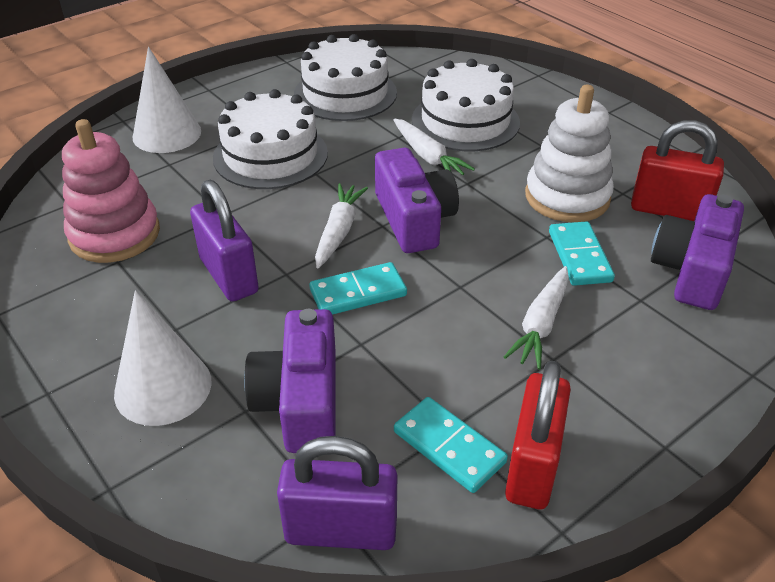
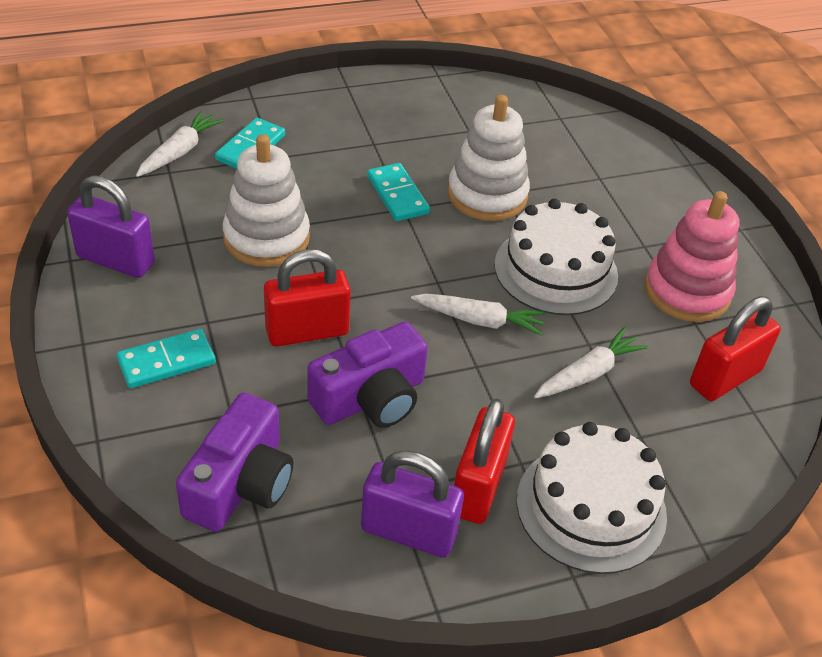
purple camera: [244,309,336,453] [375,148,459,253] [651,194,744,310] = 3 -> [176,392,293,532] [307,322,428,428] = 2
red padlock: [505,361,571,509] [631,120,724,221] = 2 -> [264,249,351,347] [454,398,515,524] [690,296,781,401] = 3
white cake: [213,89,328,189] [294,34,397,121] [412,59,520,151] = 3 -> [494,199,618,315] [517,422,667,574] = 2
white cone: [114,290,212,426] [132,47,201,153] = 2 -> none = 0
white stacking toy: [525,85,614,222] = 1 -> [222,134,310,267] [448,95,530,221] = 2

